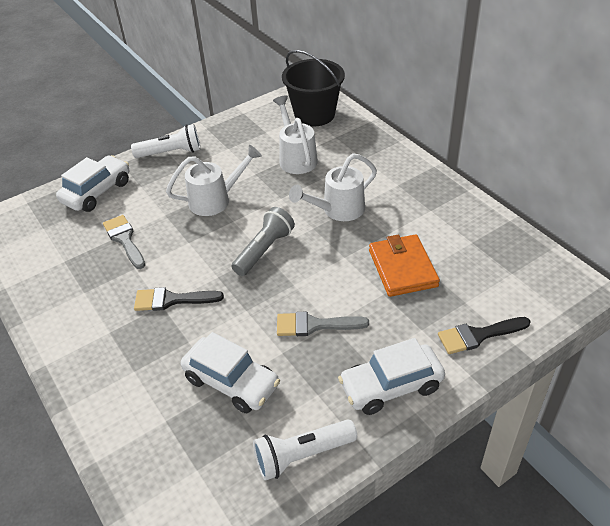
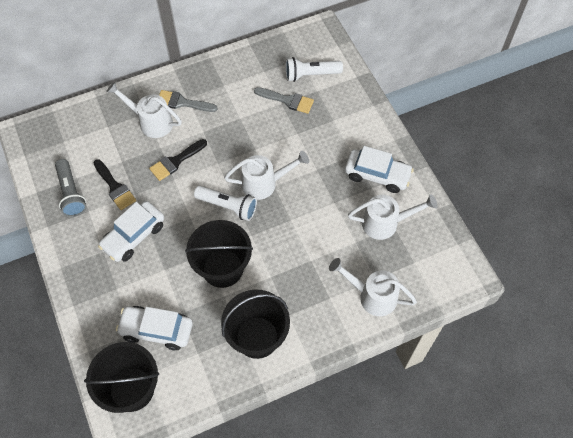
black bucket: [282,50,345,127] = 1 -> [84,342,159,413] [185,220,253,288] [221,290,290,359] = 3
orange wallet: [369,234,440,297] = 1 -> none = 0
white watering can: [166,145,262,216] [273,96,318,174] [289,153,377,221] = 3 -> [106,82,182,138] [224,151,309,200] [329,258,417,316] [348,194,438,240] = 4

